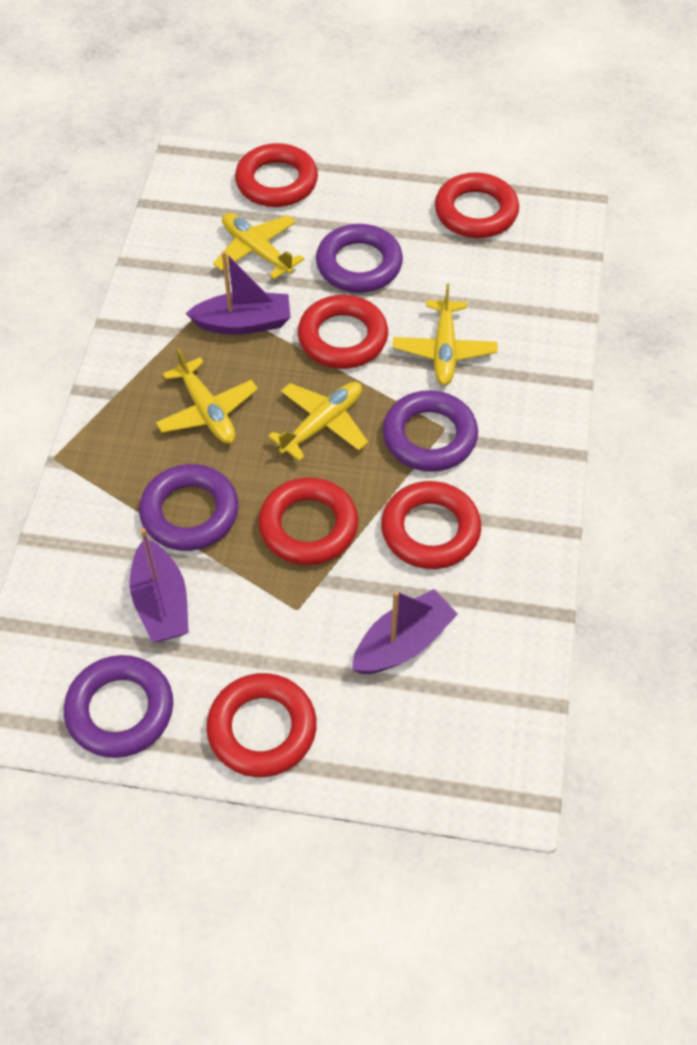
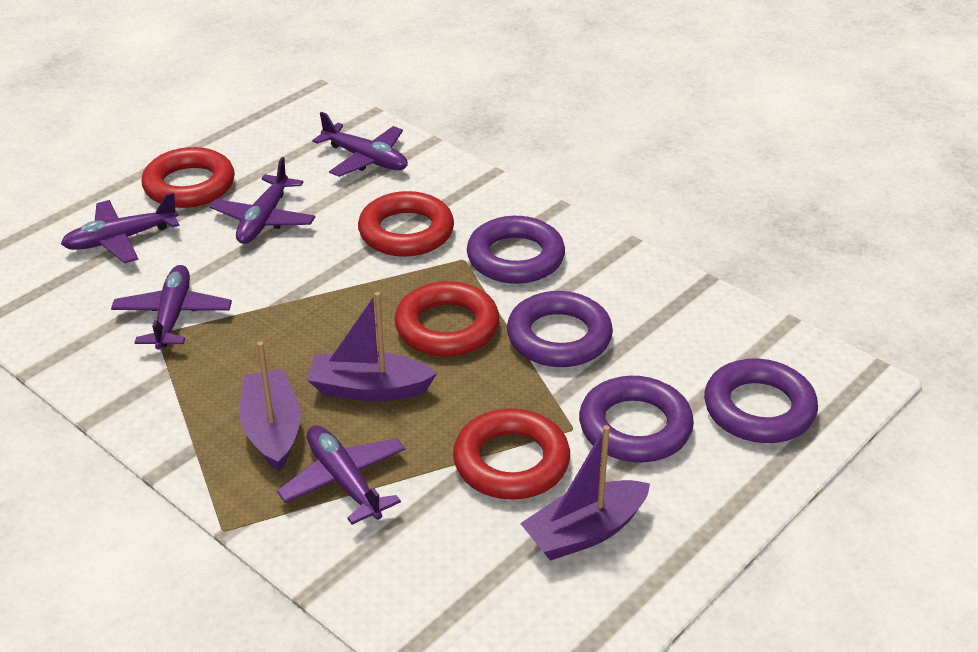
purple plane: none = 0 -> [61,192,180,263] [111,265,232,350] [210,157,315,244] [277,425,405,525] [312,112,408,177] = 5
red ring: [206,673,317,777] [235,143,318,207] [258,477,358,565] [298,295,388,369] [381,481,481,569] [435,172,519,238] = 6 -> [142,147,235,208] [358,191,454,257] [394,281,499,357] [453,408,570,500] = 4
yellow plane: [156,348,258,444] [213,213,304,279] [268,382,368,461] [393,284,497,385] = 4 -> none = 0

